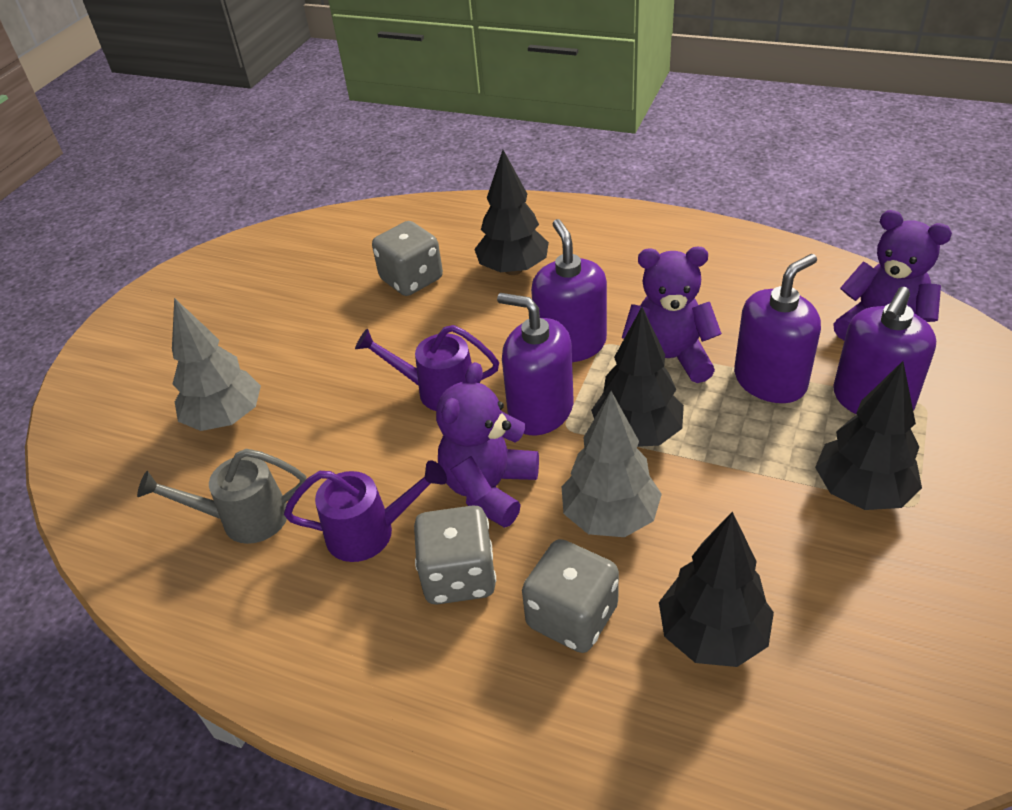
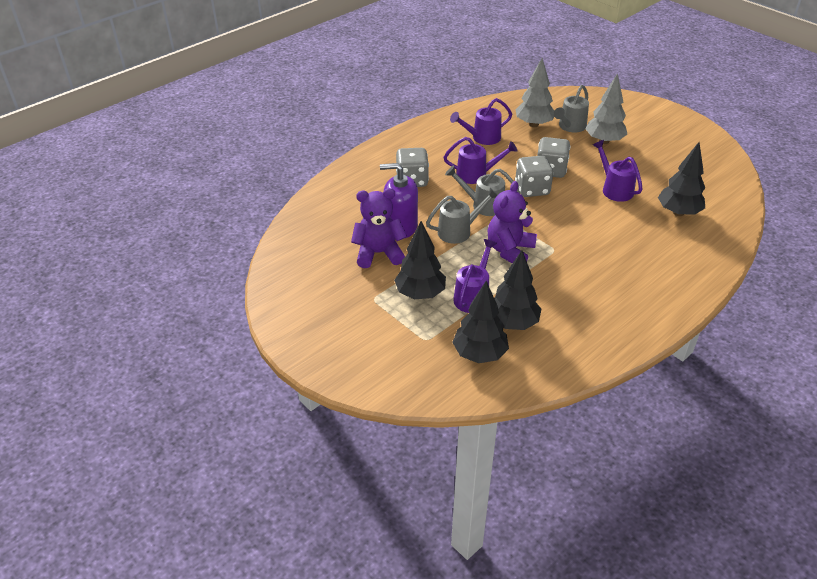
grey watering can: [137,449,307,544] = 1 -> [426,188,497,244] [445,165,520,216] [554,85,589,133] = 3
purple soap dispenser: [497,293,573,435] [531,219,607,362] [734,254,821,403] [833,287,936,415] = 4 -> [380,163,418,238] = 1
purple teddy bear: [436,362,539,528] [622,247,722,383] [833,210,952,341] = 3 -> [351,188,407,268] [488,181,537,263] = 2
purple watering can: [284,460,447,562] [355,325,499,411] = 2 -> [444,137,517,184] [450,98,512,145] [453,239,497,313] [593,140,643,202] = 4

